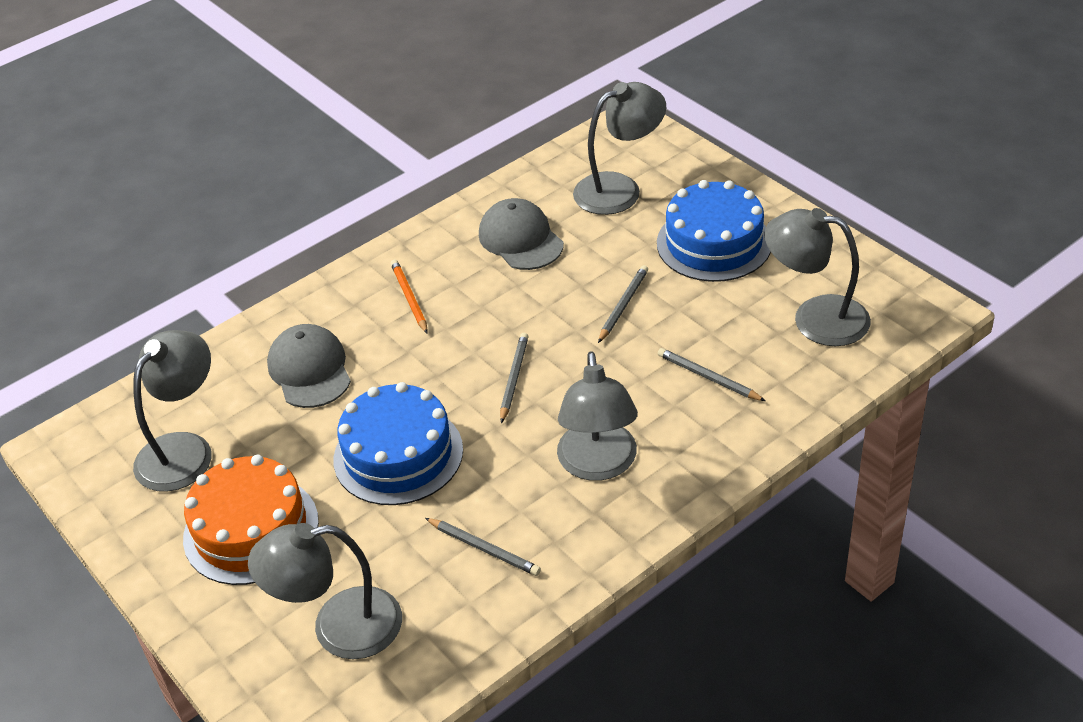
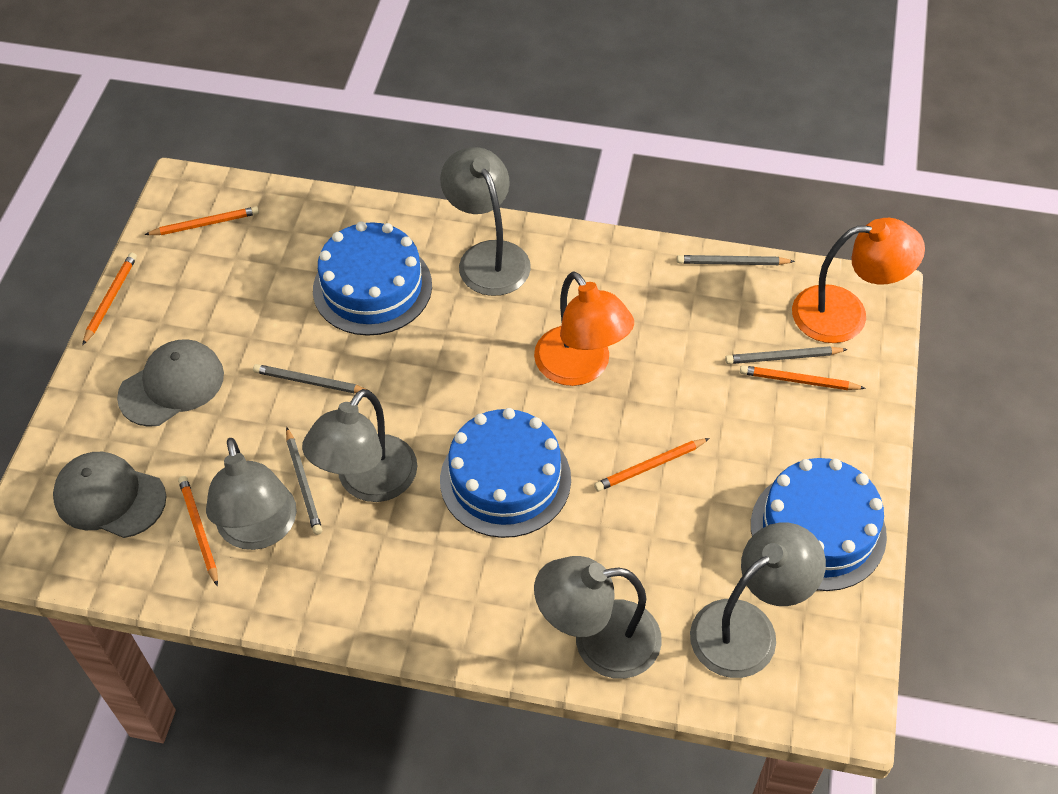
blue cake: [334,382,463,505] [657,180,771,282] = 2 -> [313,221,432,336] [440,408,571,538] [751,458,887,591] = 3
orange cake: [183,455,319,585] = 1 -> none = 0
orange lamp: none = 0 -> [534,271,634,386] [792,218,925,343] = 2
orange pencil: [391,259,428,333] = 1 -> [82,252,137,345] [144,206,259,235] [178,476,218,587] [594,438,710,491] [740,365,866,390] = 5

